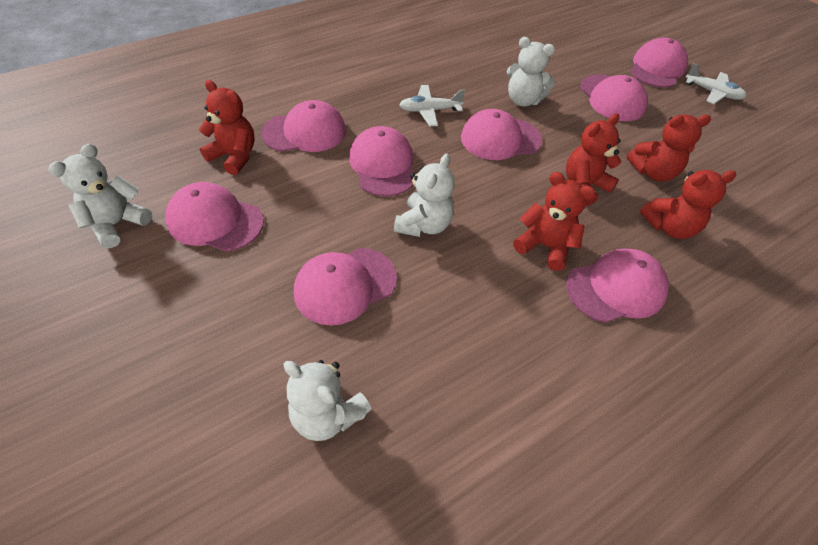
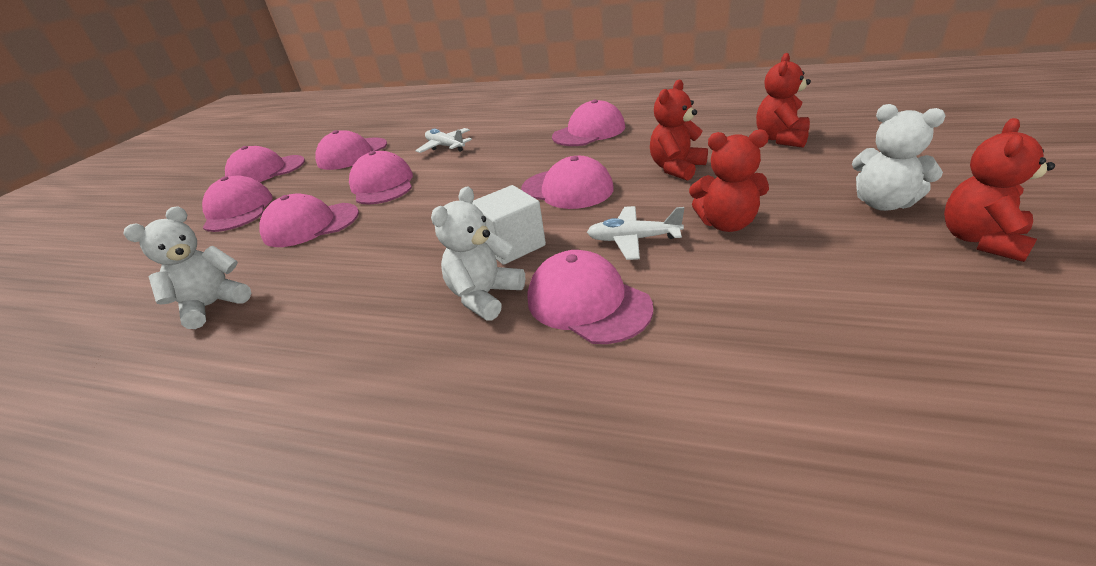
red teddy bear: [199,80,255,175] [513,172,596,271] [566,113,621,206] [627,114,711,182] [640,170,736,239] = 5 -> [650,79,708,181] [689,129,769,232] [756,53,811,148] [944,118,1055,262] = 4
white cube: none = 0 -> [472,185,546,265] = 1
white teddy bear: [48,144,152,248] [284,360,372,441] [394,154,455,237] [507,37,555,107] = 4 -> [123,206,252,329] [431,186,525,321] [852,104,946,211] = 3

